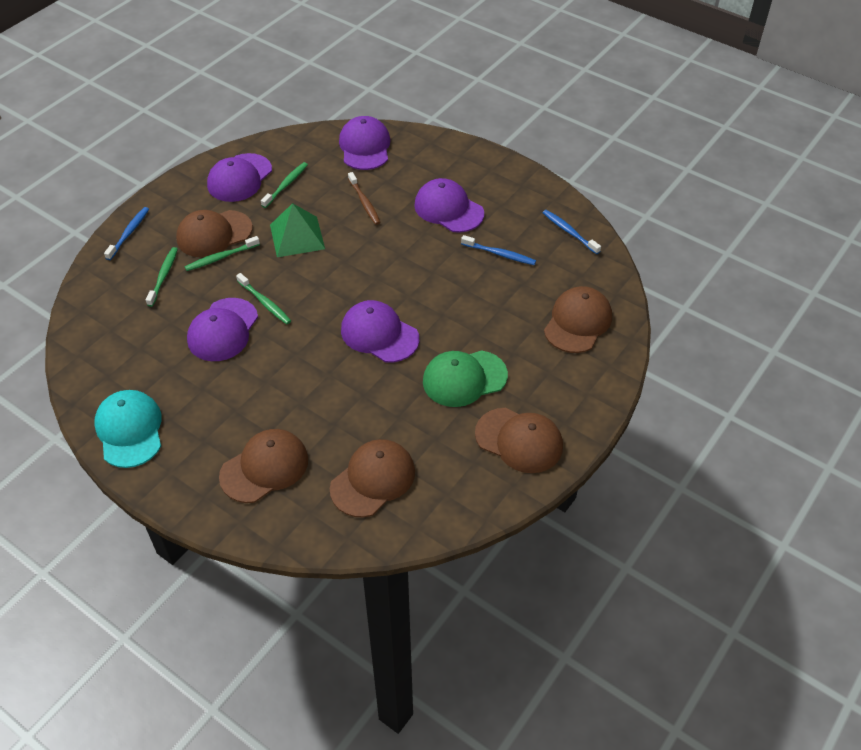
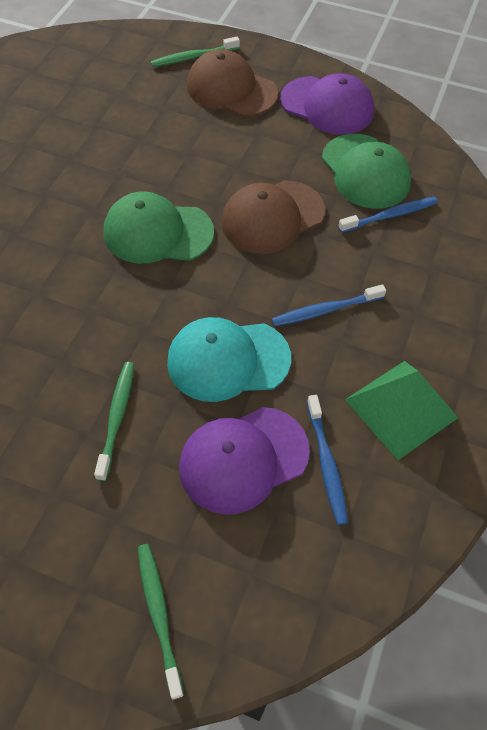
brown cap: [176,210,253,257] [219,429,308,503] [330,439,415,518] [475,408,563,473] [544,286,612,353] = 5 -> [187,49,278,117] [221,180,325,254] = 2
brown toothbrush: [348,172,381,225] = 1 -> none = 0
green cap: [423,350,508,407] = 1 -> [103,191,214,264] [322,134,411,209] = 2
green toothbrush: [146,247,178,307] [185,236,260,271] [236,273,291,324] [261,162,308,208] = 4 -> [94,362,134,481] [138,544,184,700] [150,37,240,67] = 3
purple cap: [187,298,258,361] [207,153,272,202] [339,116,390,170] [341,300,419,363] [414,178,484,233] = 5 -> [179,407,310,515] [280,73,374,135] = 2

